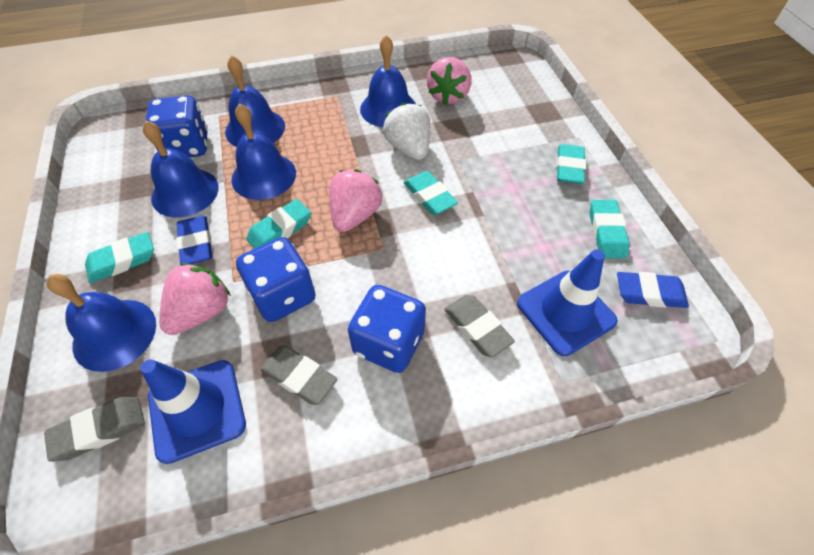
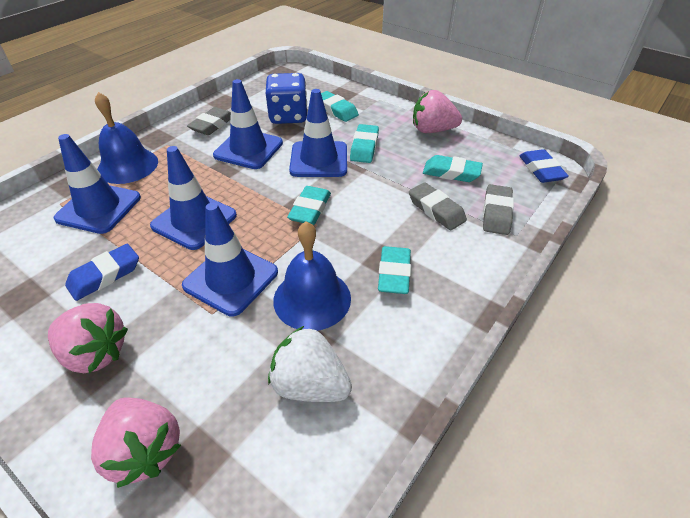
blue bell: [46,274,156,372] [143,121,219,218] [225,55,285,147] [232,103,296,200] [360,35,416,127] = 5 -> [95,92,158,184] [273,221,351,331] = 2
blue dice: [146,95,208,157] [236,237,316,322] [348,285,426,373] = 3 -> [266,73,308,124] = 1
blue traffic cone: [141,359,246,464] [517,249,618,356] = 2 -> [53,134,141,234] [150,146,237,250] [182,203,278,316] [213,79,283,169] [289,89,347,177] = 5

